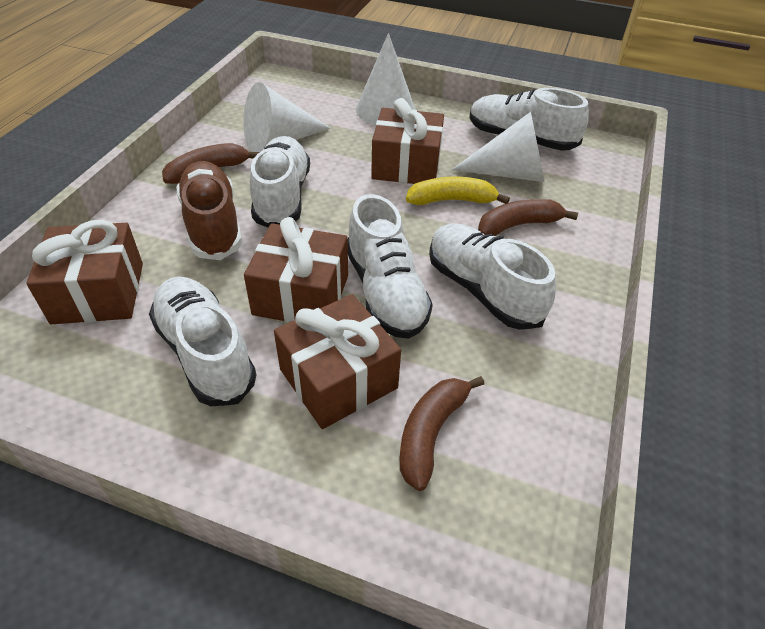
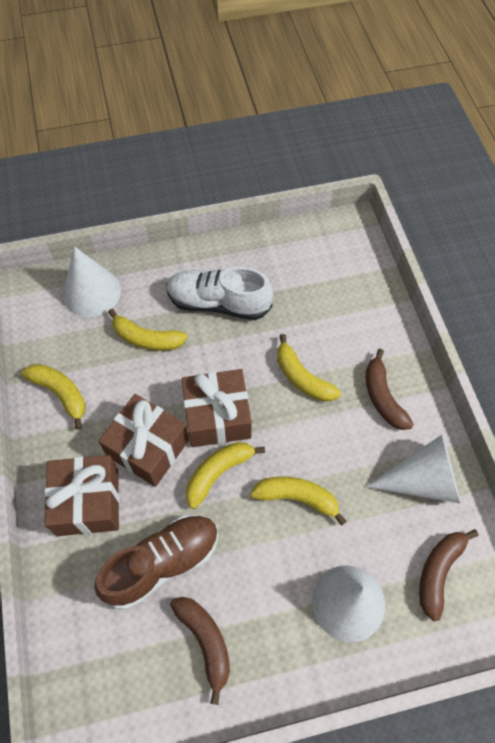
brown gift: [26,220,143,324] [244,217,348,323] [274,294,401,429] [371,98,444,184] = 4 -> [44,455,119,536] [98,394,189,487] [182,369,252,447] = 3
white shoe: [149,277,257,406] [250,136,310,228] [348,194,433,339] [429,223,556,330] [469,88,589,151] = 5 -> [166,267,273,320] = 1
yellow banana: [406,177,510,205] = 1 -> [21,364,86,430] [108,309,188,351] [186,442,265,509] [251,476,346,526] [277,334,341,402] = 5

